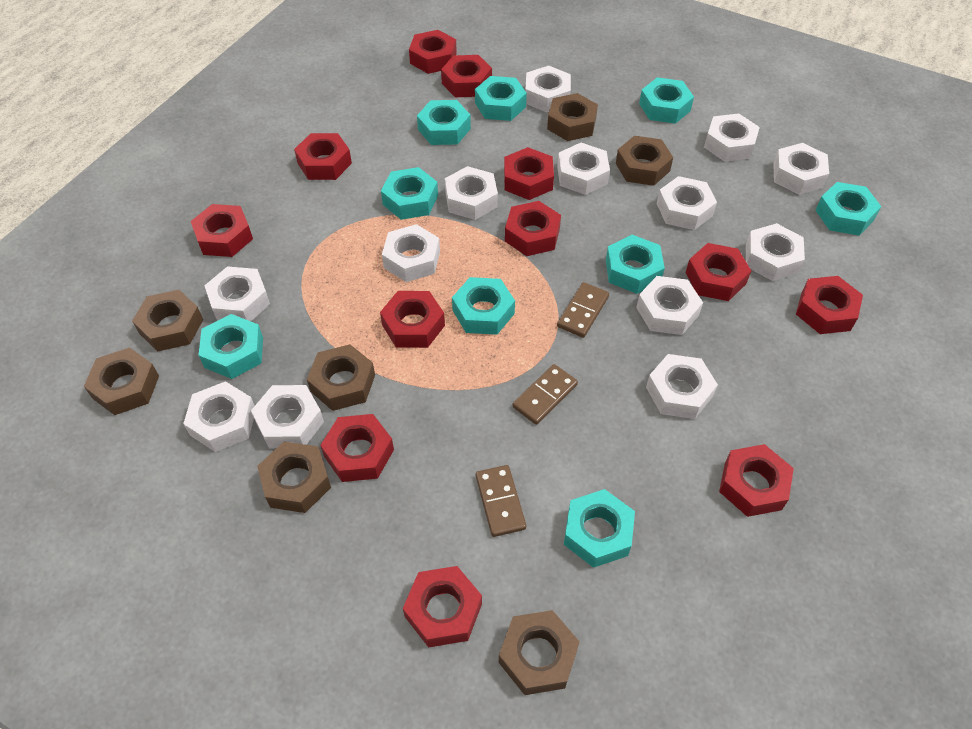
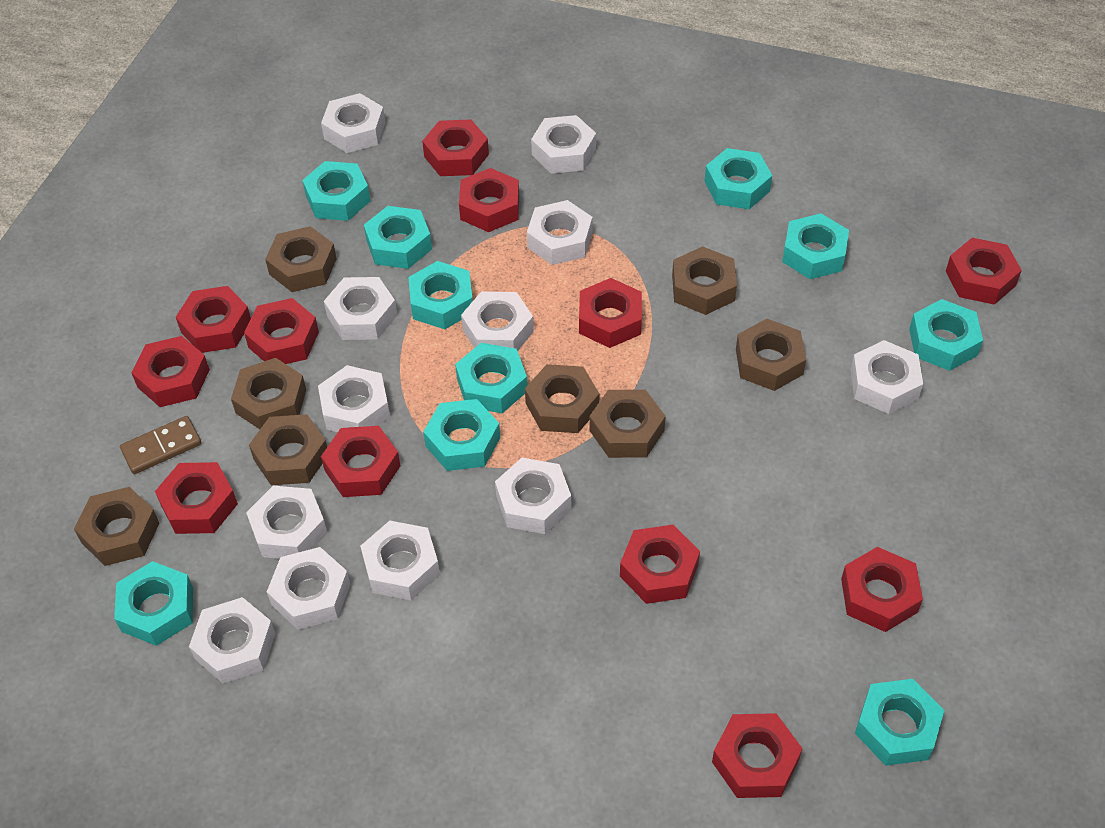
brown domino: [476,465,526,537] [512,364,578,425] [557,282,609,338] = 3 -> [120,416,202,474] = 1
brown nut: [84,348,159,415] [132,290,203,352] [257,442,331,513] [307,344,375,411] [499,610,580,695] [547,93,598,141] [616,136,673,186] = 7 -> [74,487,159,566] [231,358,306,429] [249,414,327,485] [265,226,337,292] [525,364,599,433] [589,390,666,458] [672,246,737,315] [736,319,806,391] = 8
turquoise nut: [199,314,263,379] [381,167,438,220] [417,100,471,145] [452,277,515,335] [475,76,527,121] [564,489,635,568] [606,235,665,294] [639,77,694,124] [815,182,881,236] = 9 -> [114,561,193,646] [302,161,370,221] [364,206,432,269] [408,261,473,329] [423,399,500,471] [455,343,527,413] [705,148,772,209] [782,213,849,279] [855,679,944,766] [909,299,983,371] = 10
white nut: [183,381,255,452] [204,266,270,321] [251,385,324,448] [382,224,440,282] [445,166,498,220] [525,66,571,112] [557,143,610,195] [636,276,703,335] [646,354,718,419] [656,176,717,230] [704,113,760,162] [746,223,805,281] [773,143,829,195] = 13 -> [189,597,276,683] [246,486,327,559] [267,547,350,630] [318,365,390,432] [321,93,385,153] [324,277,397,340] [360,521,440,600] [461,291,534,351] [495,458,571,534] [527,200,592,265] [531,115,596,174] [850,340,923,414] = 12

